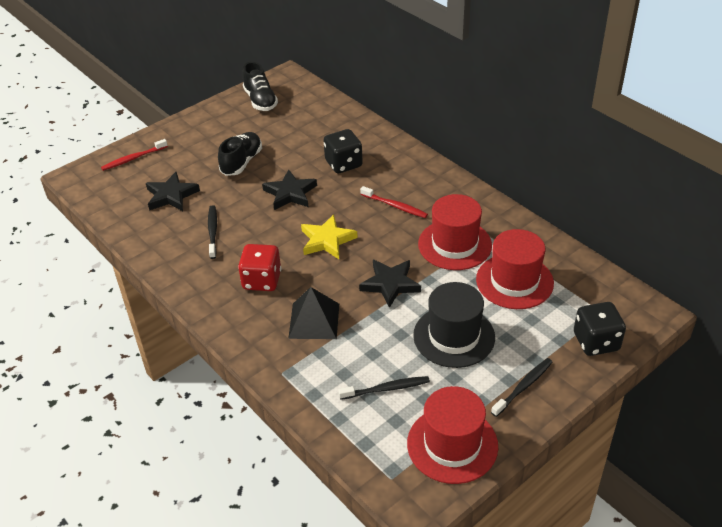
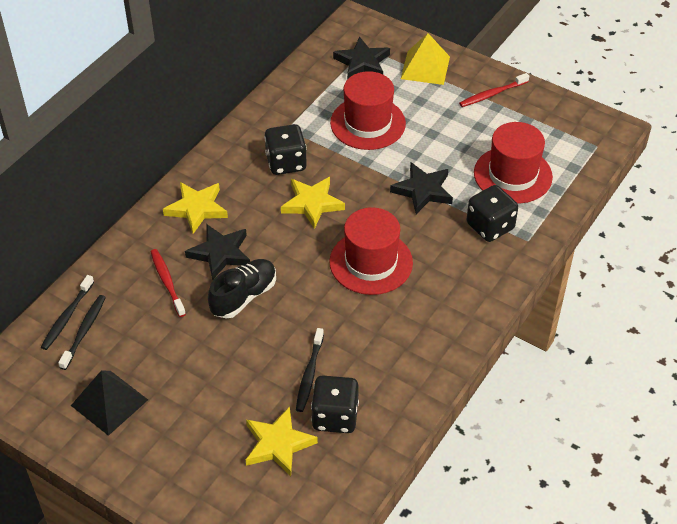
black dice: [323,129,363,173] [574,302,626,356] = 2 -> [264,124,307,175] [311,376,359,433] [466,185,518,242] = 3
black hat: [413,282,495,368] = 1 -> none = 0
black shoe: [218,132,262,176] [243,62,278,111] = 2 -> [208,259,276,319] = 1
red dice: [238,244,281,291] = 1 -> none = 0
yellow pyramid: none = 0 -> [401,33,450,85] = 1
yellow star: [301,214,358,259] = 1 -> [163,182,228,234] [246,406,318,477] [281,177,345,229] = 3

